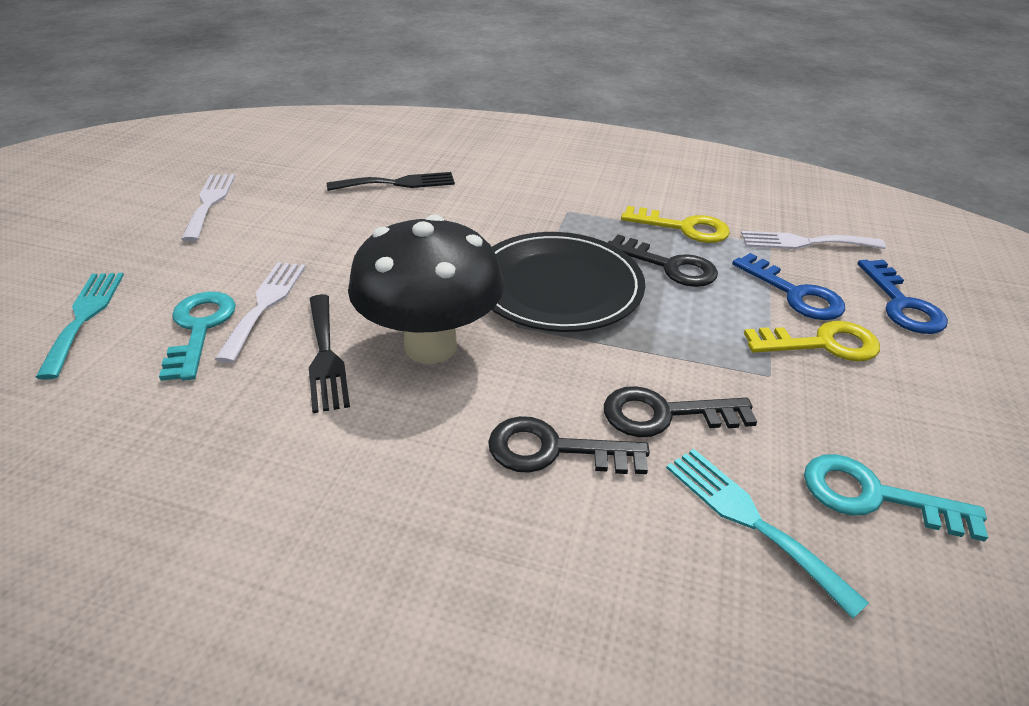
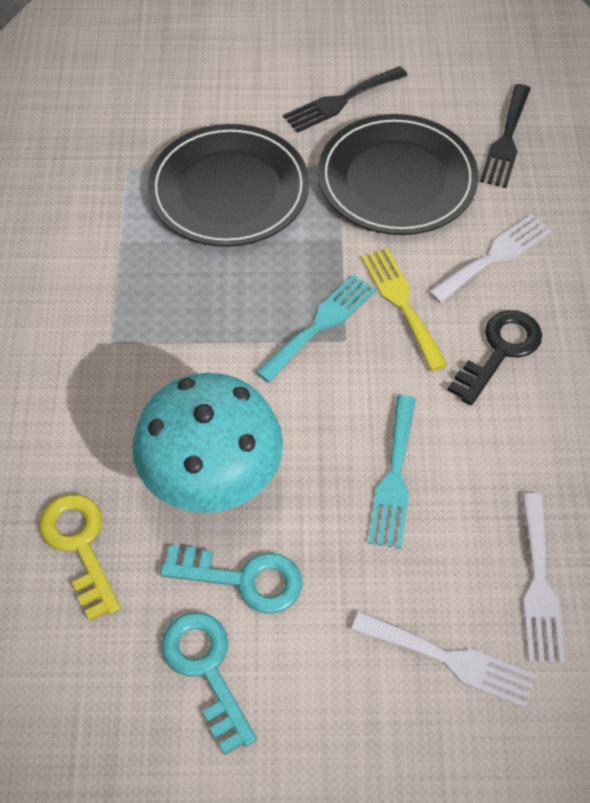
black key: [488,416,650,474] [604,386,757,437] [608,235,718,287] = 3 -> [448,310,542,405] = 1
black mushroom: [348,215,504,364] = 1 -> none = 0
black plate: [492,232,645,332] = 1 -> [148,124,309,247] [318,114,478,235] = 2
blue key: [732,253,845,320] [857,260,948,334] = 2 -> none = 0
turquoise mushroom: none = 0 -> [132,373,283,513] = 1
yellow fork: none = 0 -> [361,248,447,371] = 1
yellow key: [621,206,730,243] [744,321,880,361] = 2 -> [39,494,121,621] = 1

